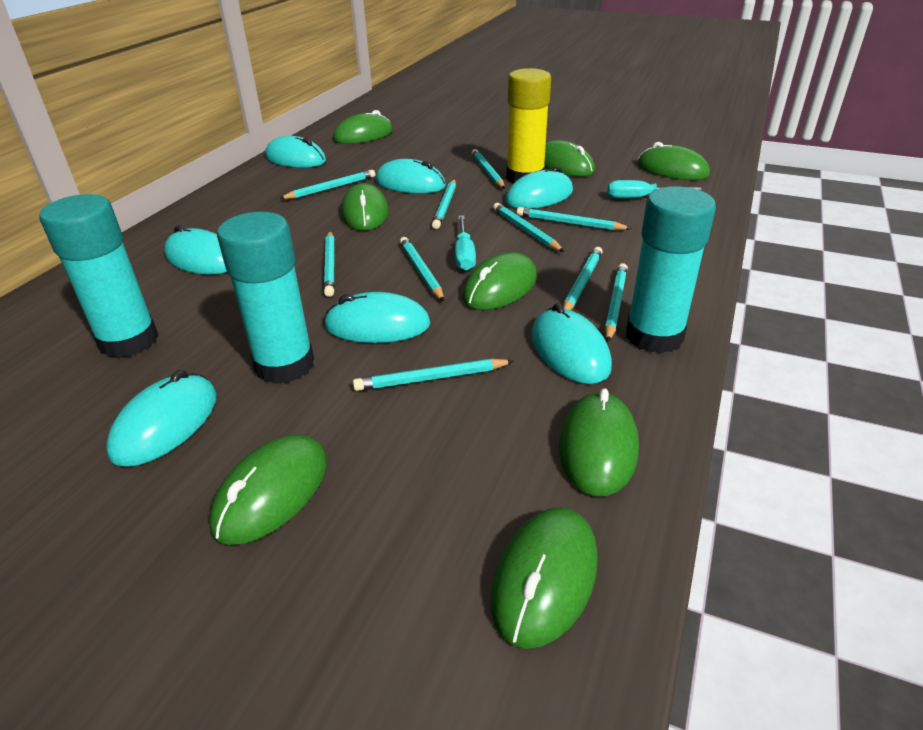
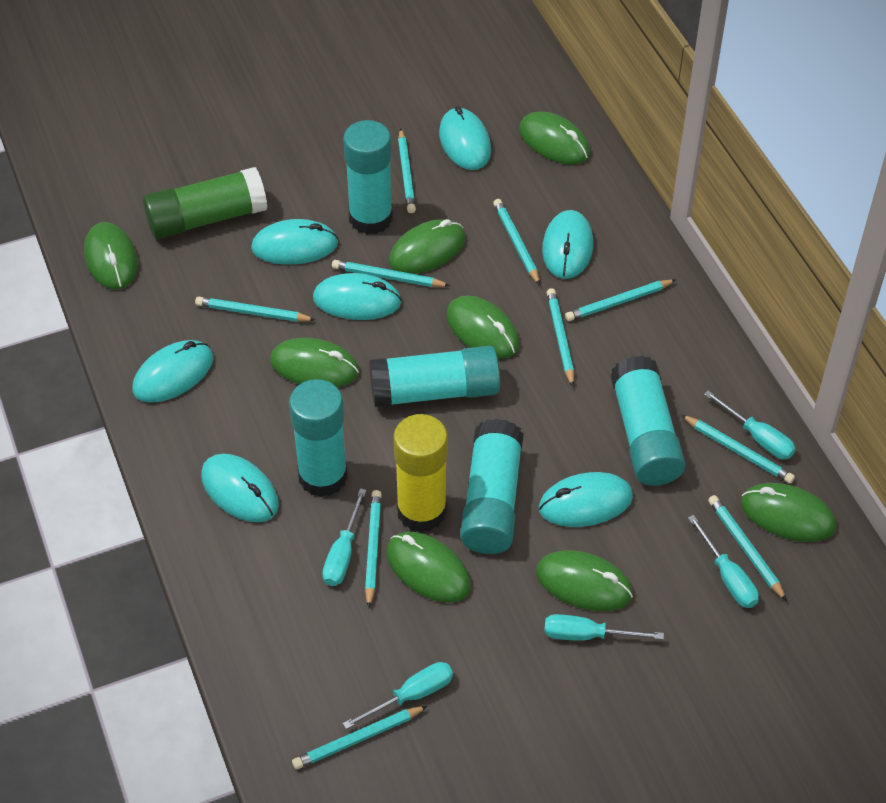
green glue stick: none = 0 -> [143,167,267,239] = 1
turquoise glue stick: [40,194,159,358] [217,212,314,384] [626,186,716,353] = 3 -> [289,379,348,497] [343,120,393,235] [369,346,500,407] [460,418,524,554] [610,356,686,486] = 5
turquoise screwdriver: [455,215,476,271] [608,180,702,198] = 2 -> [322,488,367,586] [343,662,453,729] [544,614,664,641] [688,515,759,608] [704,391,795,459] = 5

